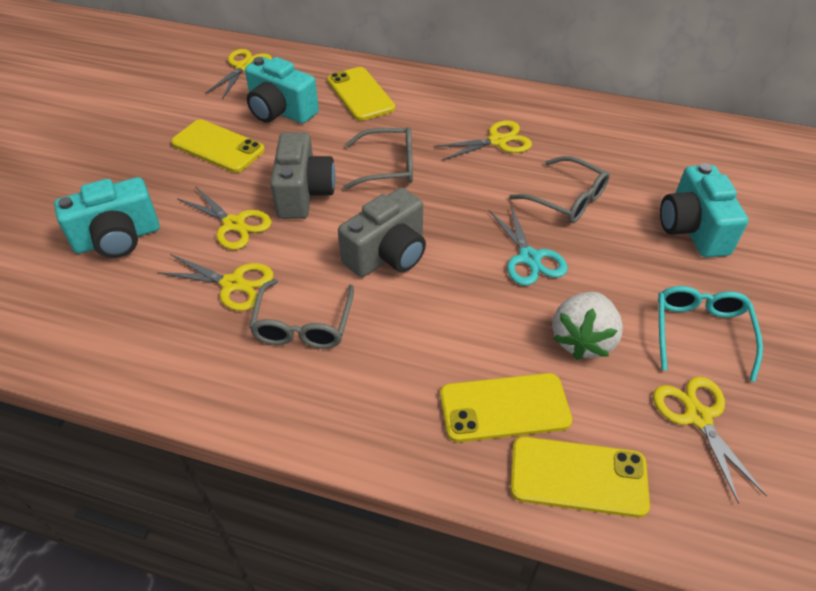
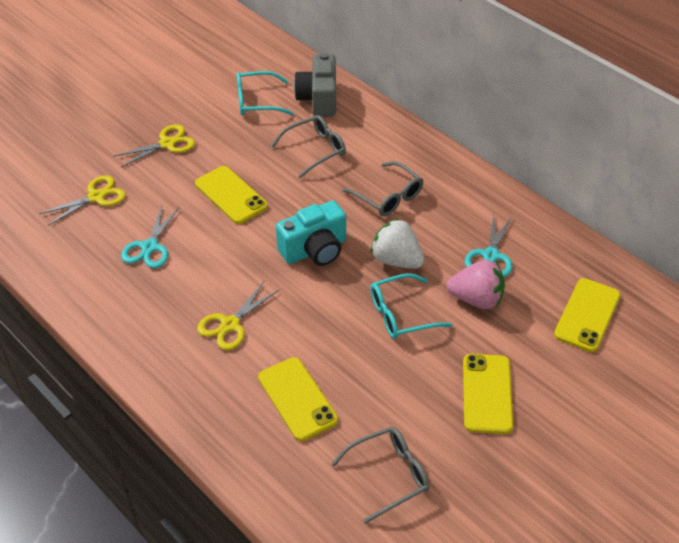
grey camera: [270,132,336,219] [338,188,426,277] = 2 -> [294,53,336,117] = 1
pink strawberry: none = 0 -> [447,260,505,309] = 1
turquoise camera: [54,177,160,258] [245,57,319,124] [660,163,749,257] = 3 -> [276,201,346,266] = 1
turquoise glasses: [658,286,763,382] = 1 -> [237,71,293,115] [371,273,453,339] = 2
turquoise scissors: [489,204,568,286] = 1 -> [121,205,180,268] [465,214,512,277] = 2
yellow scissors: [157,254,274,311] [177,186,272,250] [205,49,272,99] [434,121,532,161] [653,377,767,504] = 5 -> [39,175,126,226] [113,124,195,167] [197,282,279,350] = 3

